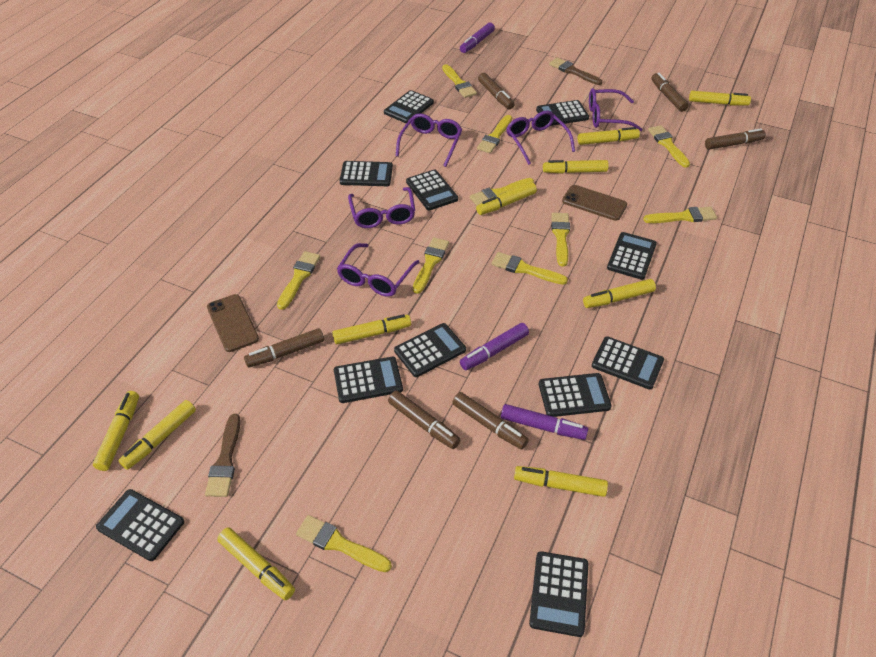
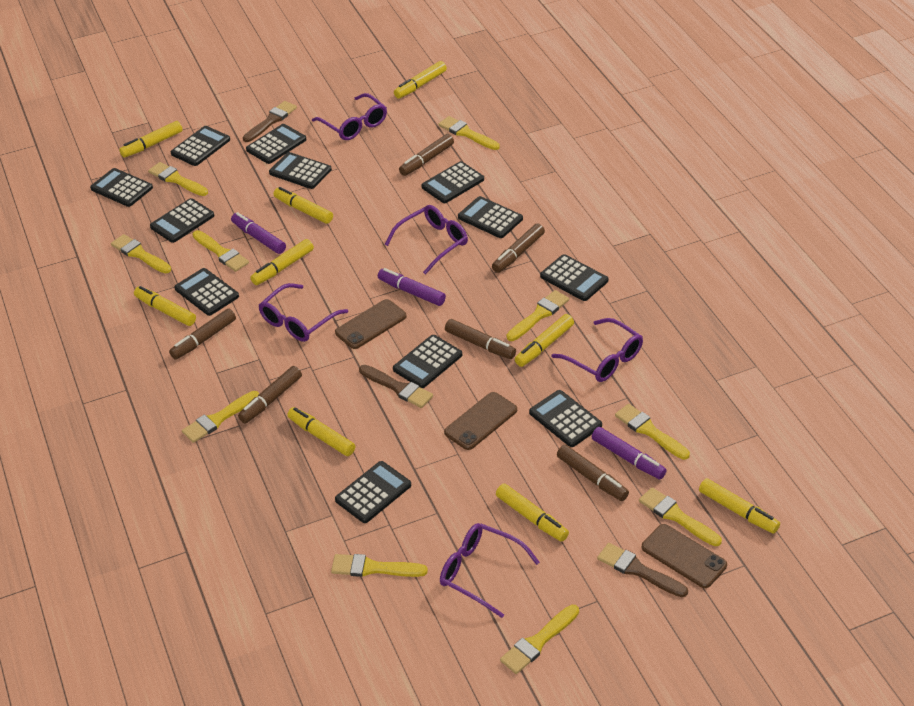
black calculator: [96,489,184,561] [334,357,403,403] [340,161,393,186] [384,90,434,124] [394,323,466,377] [406,170,458,211] [529,551,588,637] [536,100,589,126] [539,373,612,417] [592,336,664,390] [607,232,657,279] = 11 -> [90,168,153,207] [150,198,214,243] [171,126,230,166] [174,268,239,316] [246,124,307,164] [269,152,332,189] [335,461,411,523] [393,335,462,388] [421,161,484,203] [458,196,523,238] [529,390,602,447] [540,254,608,301] = 12
brown brush: [205,414,241,497] [549,57,602,85] = 2 -> [243,101,297,142] [359,365,433,408] [597,543,688,597] = 3
brown phone: [207,294,259,352] [562,185,627,221] = 2 -> [335,299,407,349] [444,392,517,450] [642,524,727,588] = 3
yellow marker: [93,391,139,471] [119,400,196,470] [217,528,295,600] [332,314,411,345] [476,182,537,215] [514,466,608,497] [543,160,609,174] [578,127,640,145] [583,279,656,308] [689,91,751,105] = 10 -> [119,121,183,158] [134,286,196,326] [250,239,314,285] [274,187,333,224] [287,407,355,456] [394,61,447,99] [496,484,569,542] [515,314,574,367] [699,478,780,534] = 9

